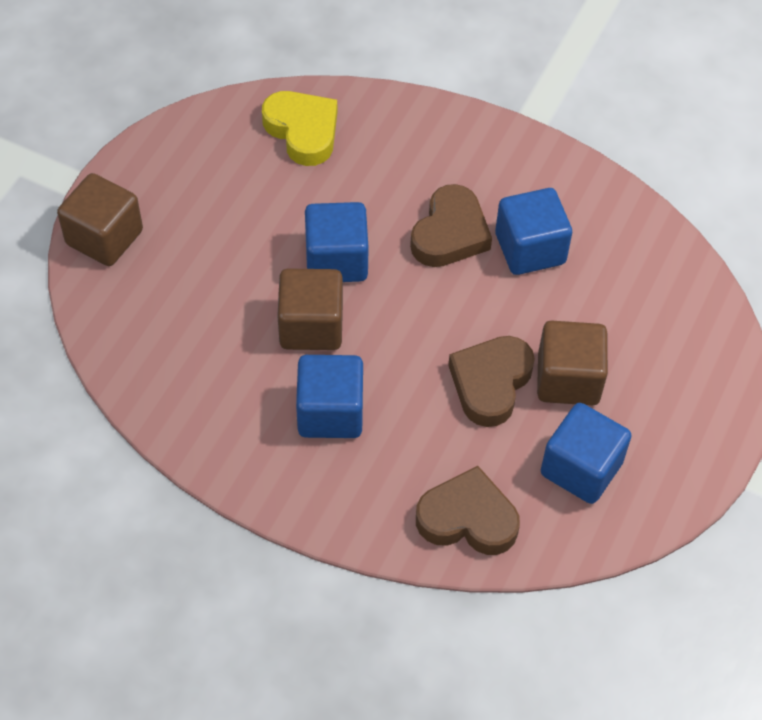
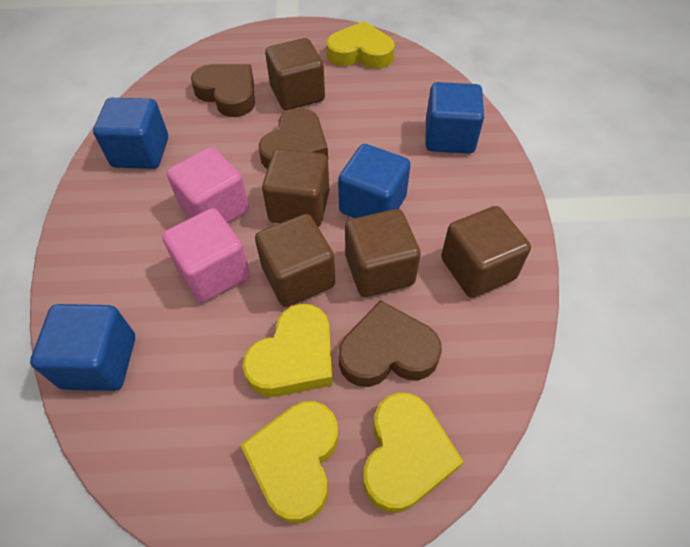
brown cube: [57,173,143,266] [277,268,343,350] [537,321,608,406] = 3 -> [255,214,335,307] [262,149,329,227] [265,38,325,110] [345,209,421,297] [441,206,531,298] = 5
pink cube: none = 0 -> [162,208,250,303] [167,147,249,223] = 2
yellow heart: [262,91,337,166] = 1 -> [240,401,338,523] [243,304,332,397] [326,21,395,69] [363,393,463,513] = 4

